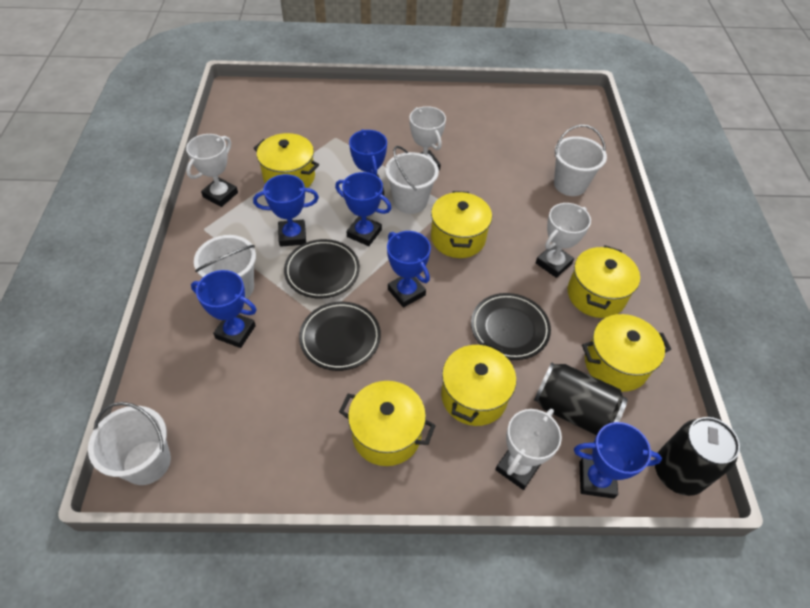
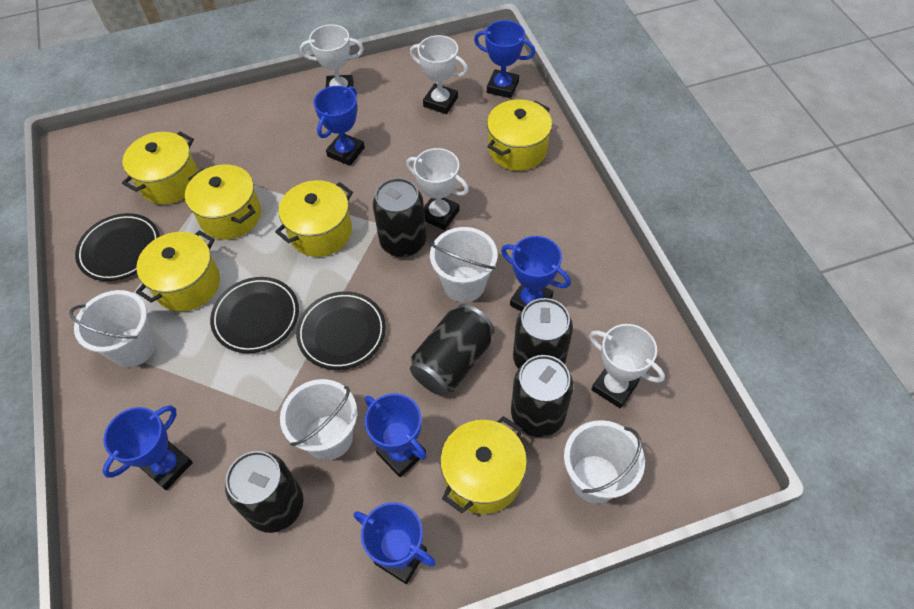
black can: [534,362,628,435] [655,417,740,496] = 2 -> [225,451,304,533] [373,178,427,257] [410,304,495,395] [511,355,573,437] [513,298,573,369] = 5

